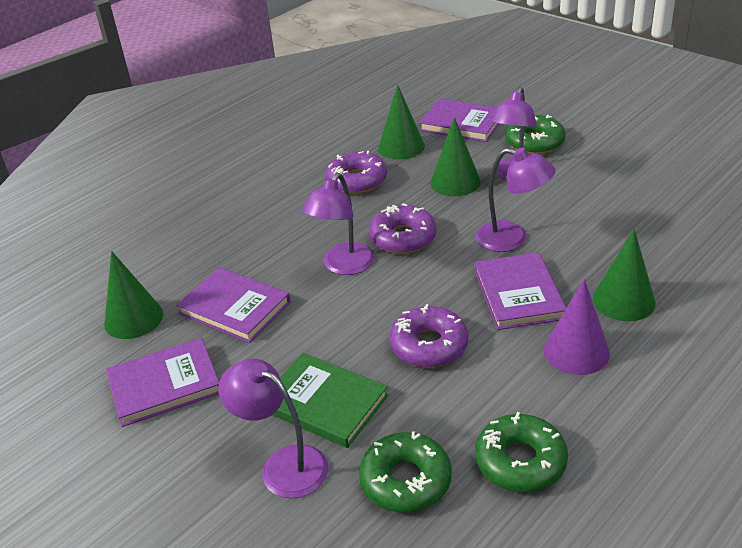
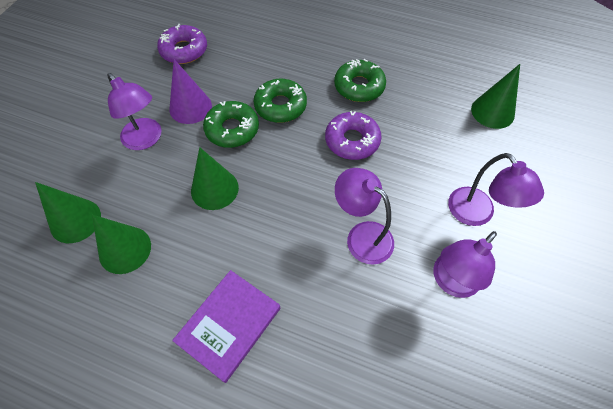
green book: [272,353,388,448] = 1 -> none = 0
purple book: [106,338,219,427] [176,267,291,343] [419,99,499,142] [475,252,566,330] = 4 -> [172,270,280,383] = 1
purple donut: [326,151,387,194] [369,203,436,254] [389,304,468,367] = 3 -> [157,24,207,64] [325,111,382,160] = 2

